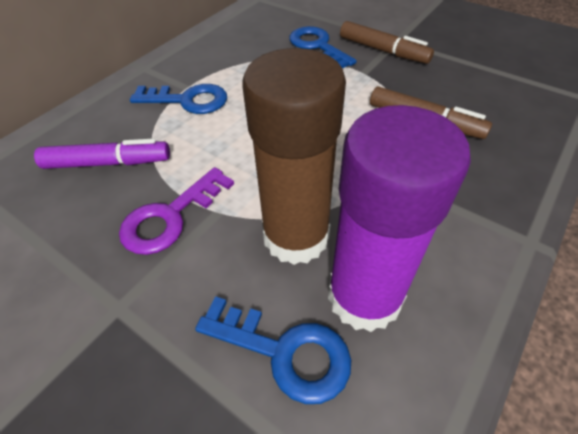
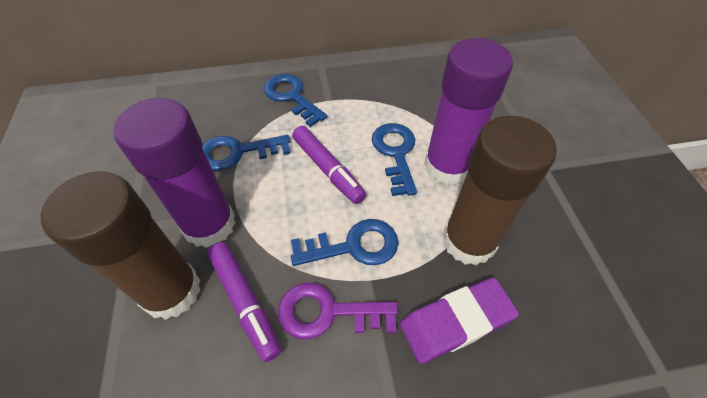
blue key: [130,84,227,114] [195,296,351,404] [289,26,357,69] = 3 -> [202,135,291,171] [264,74,328,127] [291,219,399,266] [372,123,417,196] = 4
brown glue stick: [242,48,346,265] = 1 -> [41,171,201,320] [443,116,557,266] = 2
brown marker: [340,21,434,64] [370,86,492,139] = 2 -> none = 0
purple eraser: none = 0 -> [400,277,519,364] = 1
purple glue stick: [328,105,471,332] = 1 -> [113,98,236,248] [424,38,513,185] = 2
purple marker: [34,139,170,169] = 1 -> [207,242,281,362] [292,126,366,204] = 2

